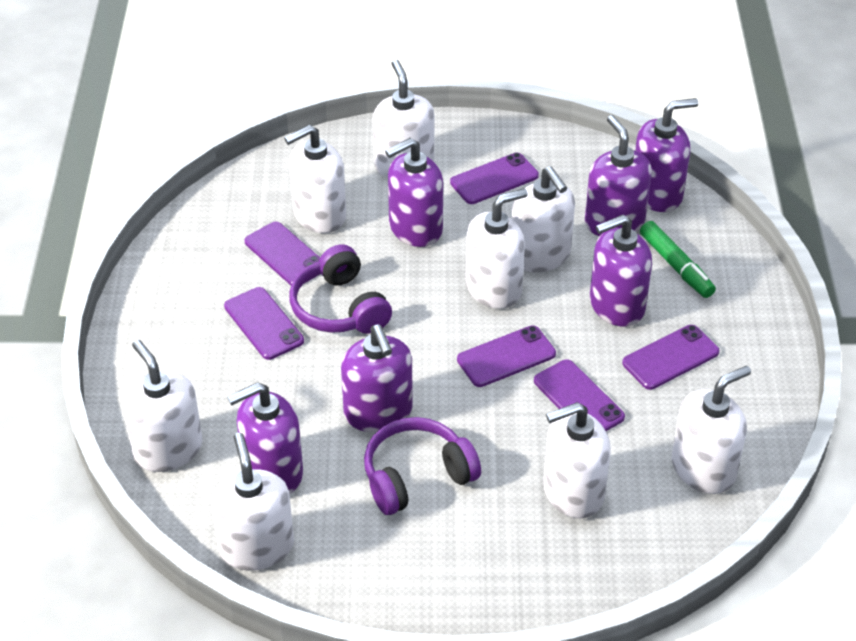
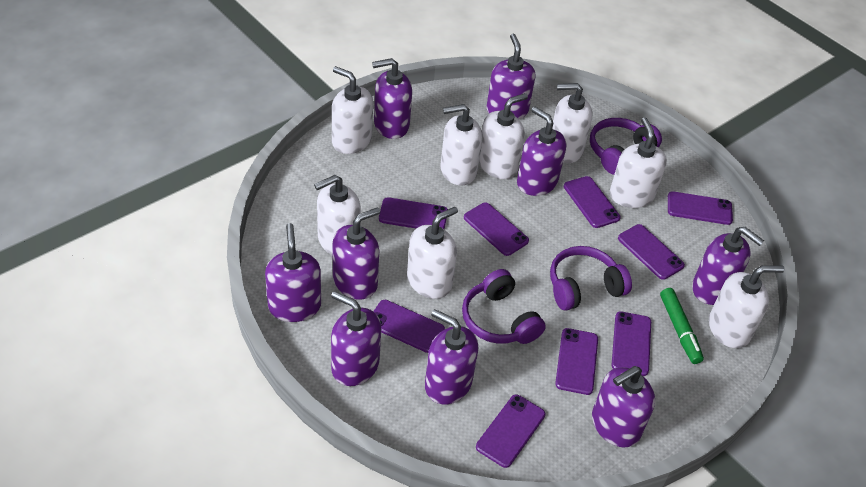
purple headphones: [290,244,392,334] [364,417,481,515] = 2 -> [462,269,546,344] [550,246,632,311] [590,118,662,175] = 3
purple phone: [224,287,304,360] [244,222,320,285] [450,153,539,204] [457,325,556,387] [534,359,625,431] [622,325,720,390] = 6 -> [373,300,445,353] [379,197,448,229] [464,202,529,256] [476,394,546,468] [555,328,598,395] [564,176,621,228] [612,311,651,376] [618,224,685,280] [668,191,733,225] = 9
purple soap dispenser: [227,382,303,494] [341,325,413,432] [385,138,443,247] [585,115,652,236] [590,215,652,327] [635,98,698,212] = 6 -> [265,223,321,322] [331,291,381,386] [333,207,380,300] [372,58,412,139] [425,309,478,404] [486,34,535,119] [517,107,566,196] [592,366,655,447] [692,227,764,305] = 9

